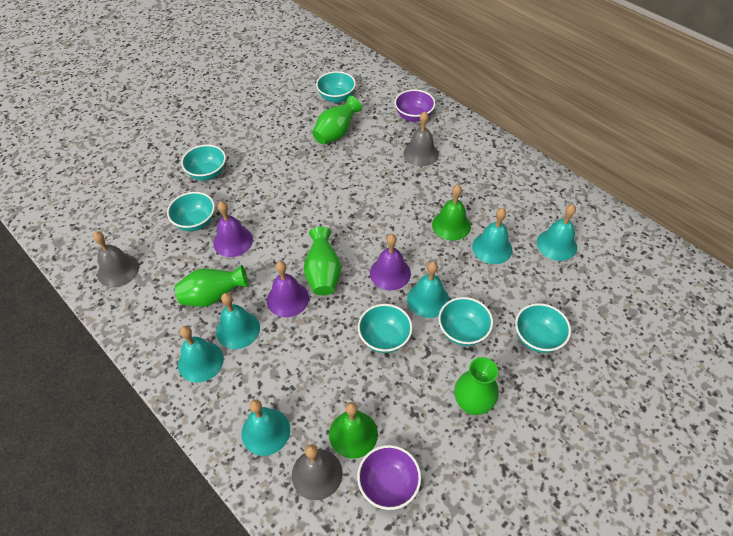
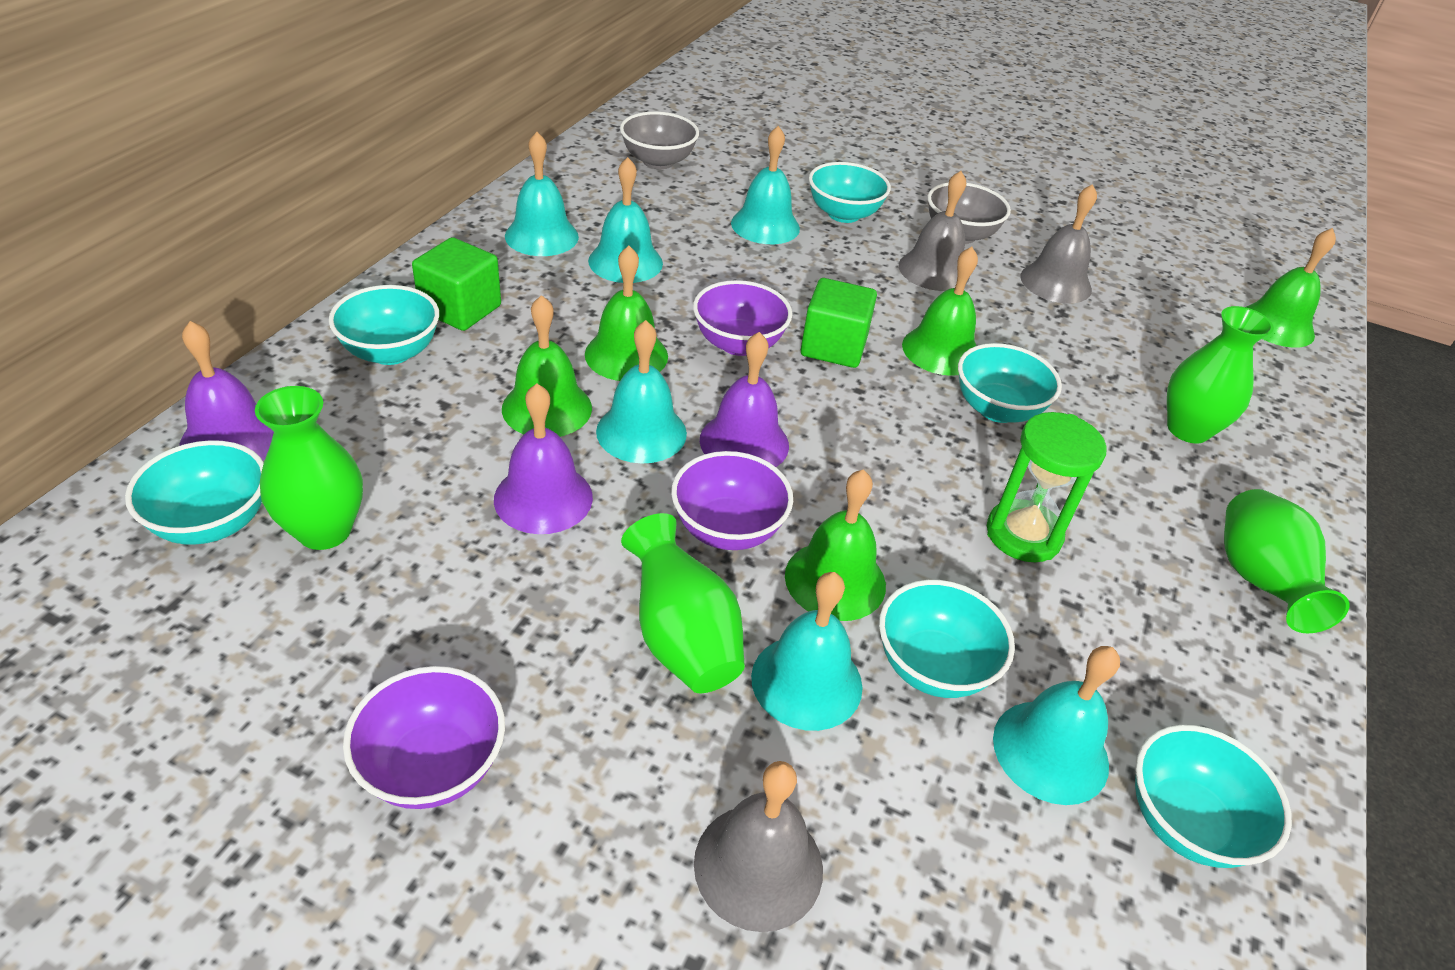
green bell: [329,402,378,459] [432,185,471,240] = 2 -> [502,295,592,437] [585,246,668,381] [785,469,886,621] [902,247,978,376] [1246,228,1336,348] = 5
green cube: none = 0 -> [412,237,501,331] [801,278,877,368] = 2
green hourglass: none = 0 -> [987,412,1107,562] = 1
grey bowl: none = 0 -> [620,112,699,169] [928,182,1011,244] = 2
purple bowl: [357,445,421,510] [394,89,436,122] = 2 -> [343,666,505,809] [671,451,793,550] [693,280,792,356] = 3

